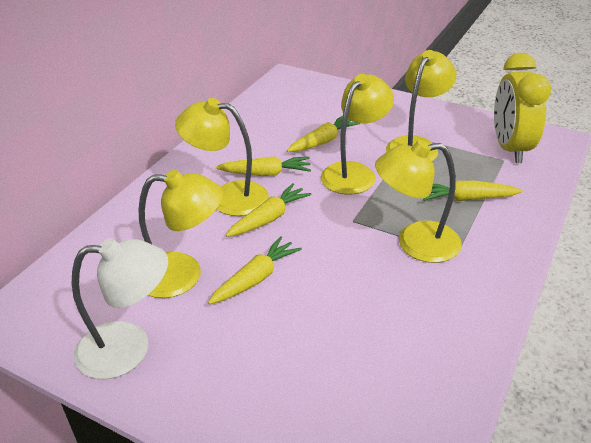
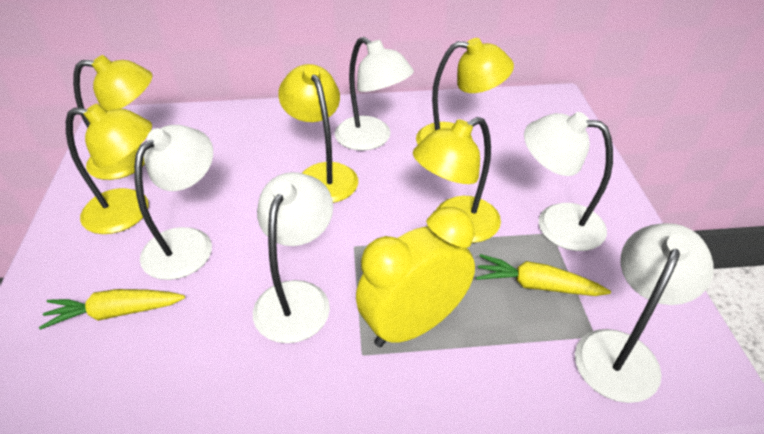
white lamp: [72,238,168,379] = 1 -> [134,125,213,280] [253,172,333,343] [335,37,414,151] [524,112,613,251] [575,223,714,403] = 5
yellow carrot: [208,236,302,304] [216,156,311,176] [226,183,312,237] [287,116,360,152] [423,181,523,201] = 5 -> [39,289,185,330] [476,254,611,296] = 2

